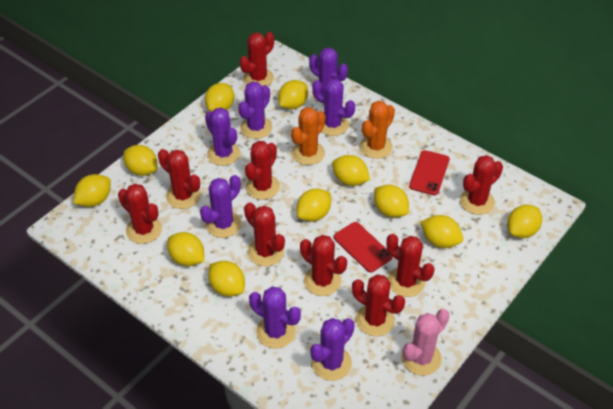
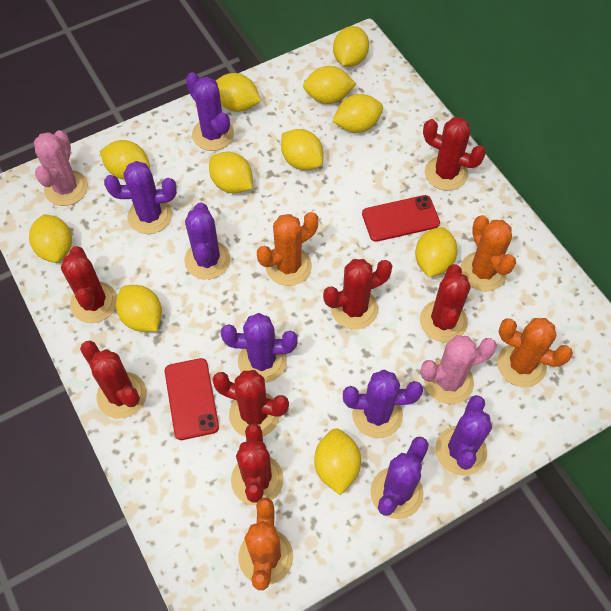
orange cactus: [291,107,325,165] [360,101,395,159] = 2 -> [238,498,293,590] [257,212,318,286] [460,215,516,291] [497,318,573,387] = 4
pink cactus: [401,309,450,376] = 1 -> [34,130,88,206] [420,335,497,404] = 2
red cactus: [118,184,162,244] [158,149,201,209] [240,32,274,86] [244,203,285,266] [245,141,280,200] [300,235,347,296] [352,274,405,336] [387,234,434,297] [460,155,503,215] = 9 -> [61,246,117,323] [80,341,147,419] [212,370,289,437] [231,424,284,505] [323,259,392,330] [420,264,471,342] [423,117,486,191] = 7

